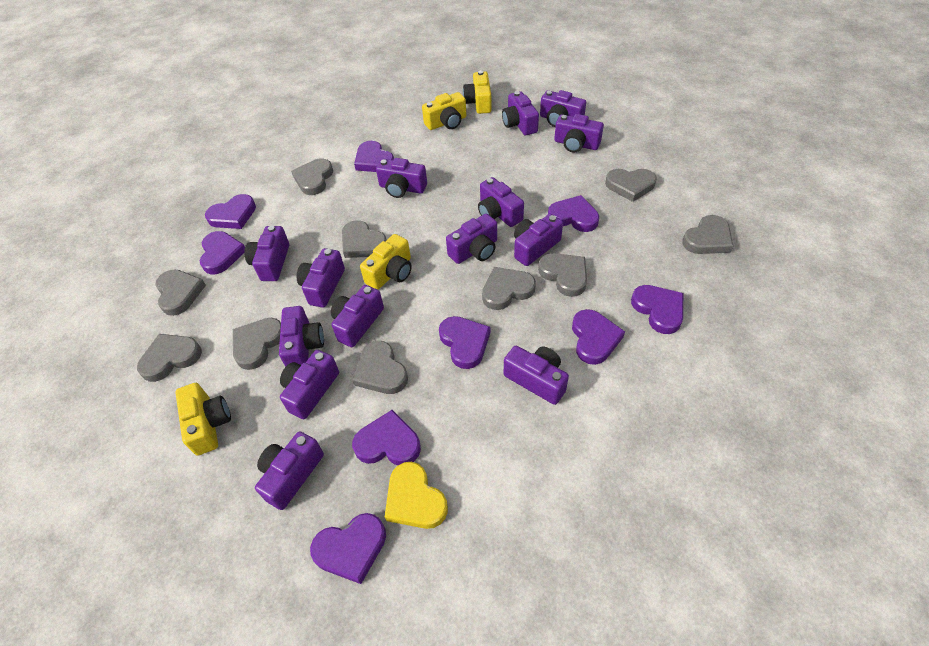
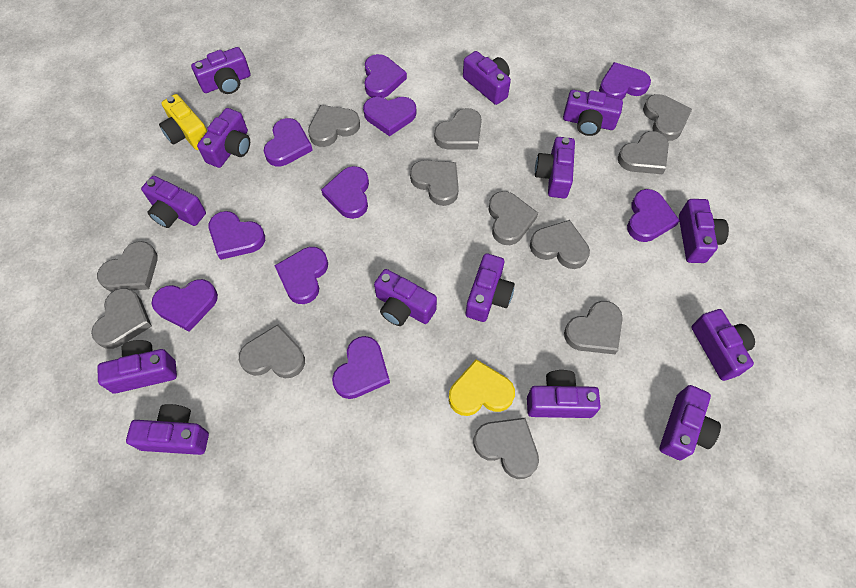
grey heart: [137,334,202,382] [155,270,206,316] [233,318,281,370] [291,158,333,195] [342,220,387,258] [353,341,408,394] [482,267,536,310] [538,253,587,297] [605,169,657,202] [682,215,733,254] = 10 -> [91,288,152,349] [97,241,158,292] [239,324,305,378] [308,105,360,147] [410,160,459,206] [434,108,482,149] [473,418,539,479] [488,191,538,245] [530,220,590,269] [564,301,623,354] [618,131,669,174] [643,94,692,141] = 12
purple heart: [200,231,245,275] [205,194,256,229] [310,513,386,584] [352,410,421,465] [354,141,394,172] [439,316,490,369] [548,195,599,232] [572,309,625,365] [631,285,683,334] = 9 -> [152,279,218,332] [209,211,265,260] [264,118,313,167] [274,247,328,304] [321,166,369,219] [332,336,390,399] [363,97,417,136] [364,54,407,98] [599,62,651,100] [627,189,680,242] = 10
yellow camera: [175,383,231,456] [360,234,412,290] [422,92,466,130] [463,71,492,114] = 4 -> [159,94,207,150] = 1

